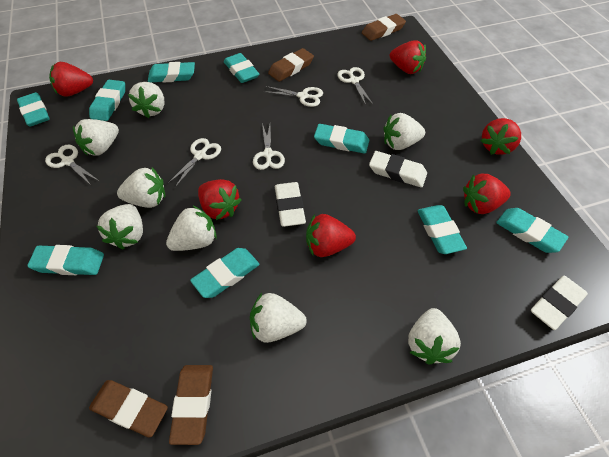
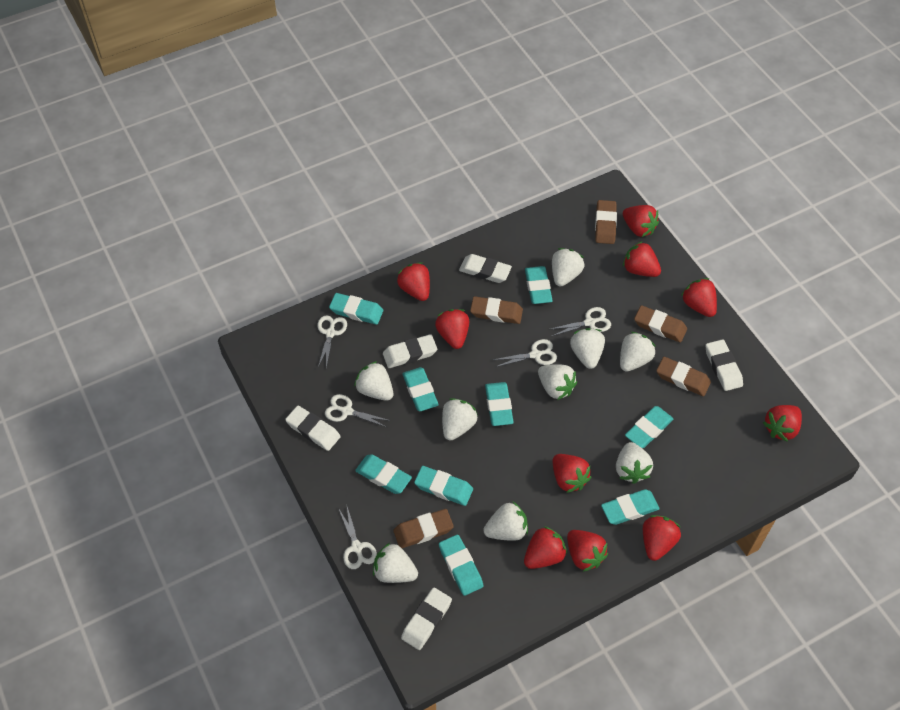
brown eraser: [89,380,168,437] [169,365,213,445] [268,48,314,82] [362,14,406,41] = 4 -> [393,509,454,548] [470,296,523,324] [595,200,617,244] [634,305,687,343] [656,357,711,396] = 5
red strawberry: [49,62,93,97] [198,179,241,220] [306,214,356,257] [390,40,426,74] [463,174,511,214] [481,118,521,155] = 6 -> [397,262,430,301] [435,309,469,349] [524,526,567,569] [553,454,591,493] [567,530,608,572] [623,205,659,237] [623,241,661,277] [643,515,681,561] [681,278,717,317] [763,405,802,442] = 10
white eraser: [275,182,306,227] [369,151,427,188] [531,276,588,330] = 3 -> [285,406,341,451] [383,334,437,368] [401,588,452,650] [459,254,512,283] [706,339,743,391] = 5
white strawberry: [73,119,119,156] [97,204,143,249] [117,168,165,208] [128,82,164,118] [166,205,217,251] [250,293,307,343] [383,113,425,150] [408,308,461,364] = 8 -> [354,361,393,401] [373,543,418,583] [442,398,478,441] [483,502,528,541] [538,364,577,400] [552,248,584,287] [570,328,605,369] [616,442,653,484] [620,332,656,372] = 9

